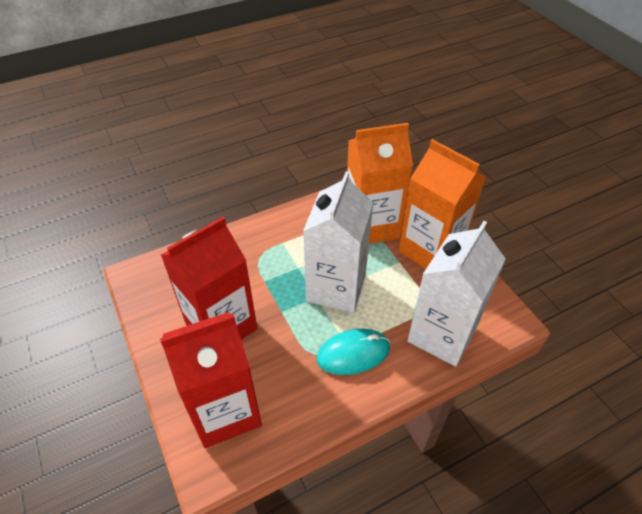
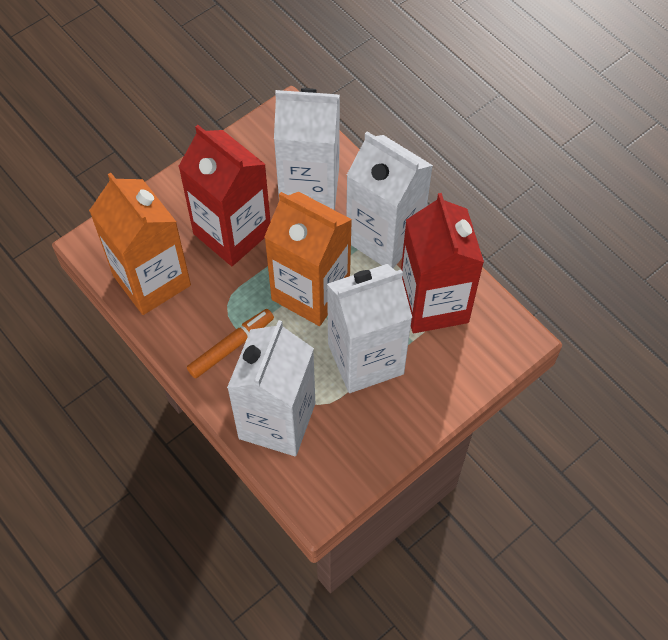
orange marker: none = 0 -> [187,309,274,378] = 1
turquoise mouse: [317,329,390,375] = 1 -> none = 0
white carton: [303,171,374,313] [407,221,506,367] = 2 -> [227,320,315,456] [274,88,340,210] [327,264,412,393] [346,131,433,268] = 4

